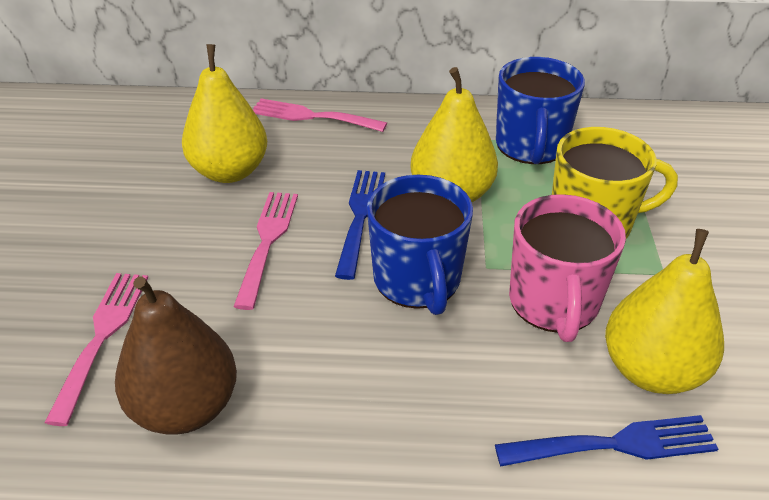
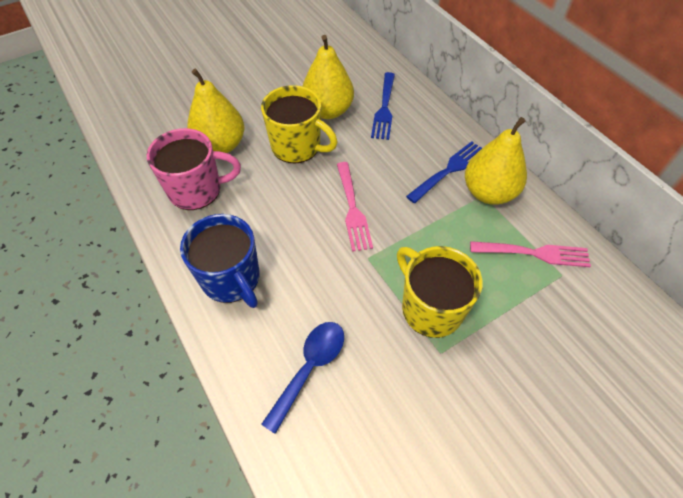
blue mug: [367,175,473,315] [496,57,585,164] = 2 -> [180,214,260,308] = 1
blue spoon: none = 0 -> [261,322,344,434] = 1
brown pear: [115,277,237,435] = 1 -> none = 0
pink fork: [45,273,148,426] [233,192,298,310] [253,98,387,132] = 3 -> [337,162,373,252] [470,241,591,267] = 2
yellow mug: [552,127,678,238] = 1 -> [261,85,338,163] [397,246,483,338] = 2

